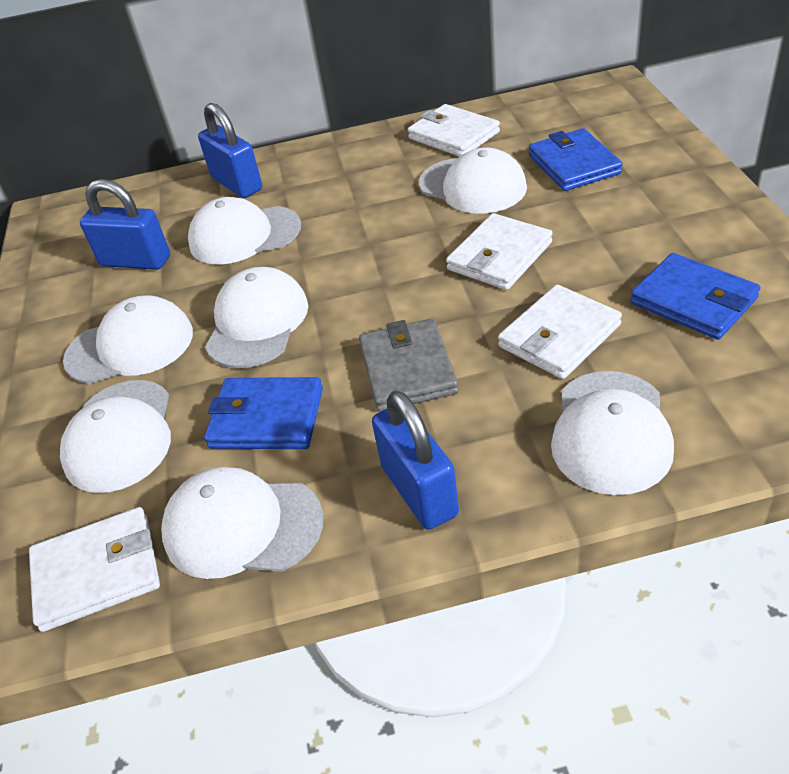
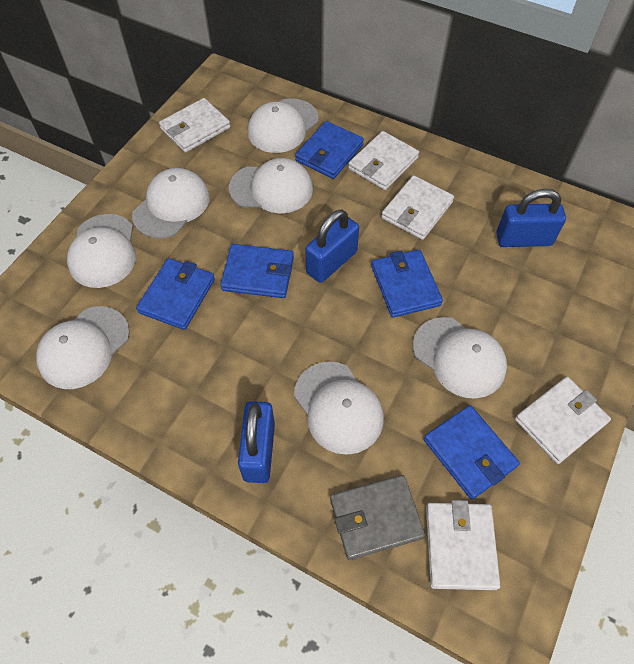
blue wallet: [204,377,323,449] [529,128,623,191] [630,253,761,340] = 3 -> [136,258,215,330] [221,244,294,298] [295,121,364,179] [371,250,443,318] [424,405,520,500] = 5
white wallet: [29,507,160,632] [408,104,500,157] [446,213,552,290] [498,285,622,379] = 4 -> [159,98,230,153] [348,131,419,190] [381,175,454,240] [426,500,500,590] [515,377,611,464] = 5

